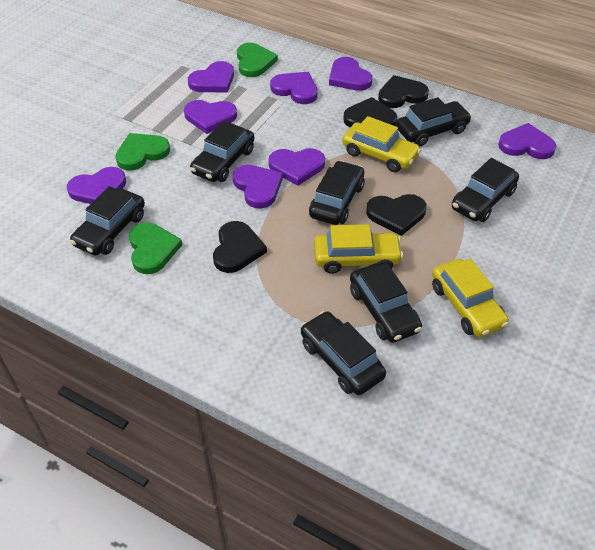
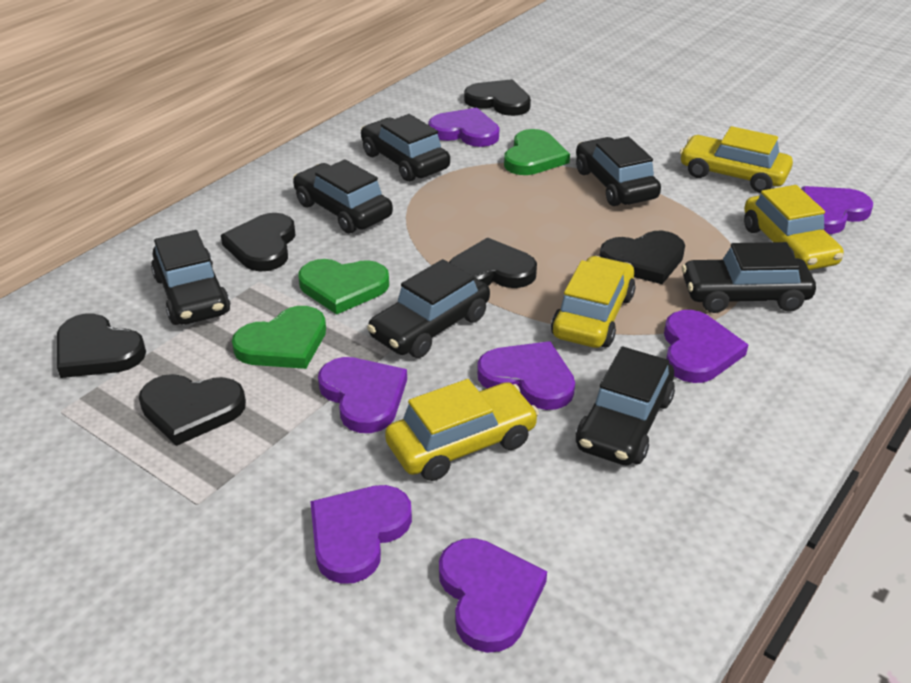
black heart: [213,221,267,273] [343,97,397,127] [366,194,427,236] [378,75,429,108] = 4 -> [57,313,146,378] [139,374,246,446] [221,213,295,272] [449,237,537,288] [464,79,531,116] [600,231,685,284] = 6
purple heart: [67,167,126,204] [184,100,237,134] [188,61,234,93] [232,165,283,209] [268,148,325,186] [270,72,318,104] [329,57,372,91] [498,123,557,159] = 8 -> [310,485,412,584] [318,357,407,433] [428,107,499,147] [439,538,547,653] [477,341,575,410] [664,310,748,383] [802,186,873,234] = 7
yellow car: [314,224,403,274] [342,116,421,172] [432,259,509,337] = 3 -> [385,379,539,481] [551,256,636,348] [680,126,793,193] [744,185,844,270] = 4

